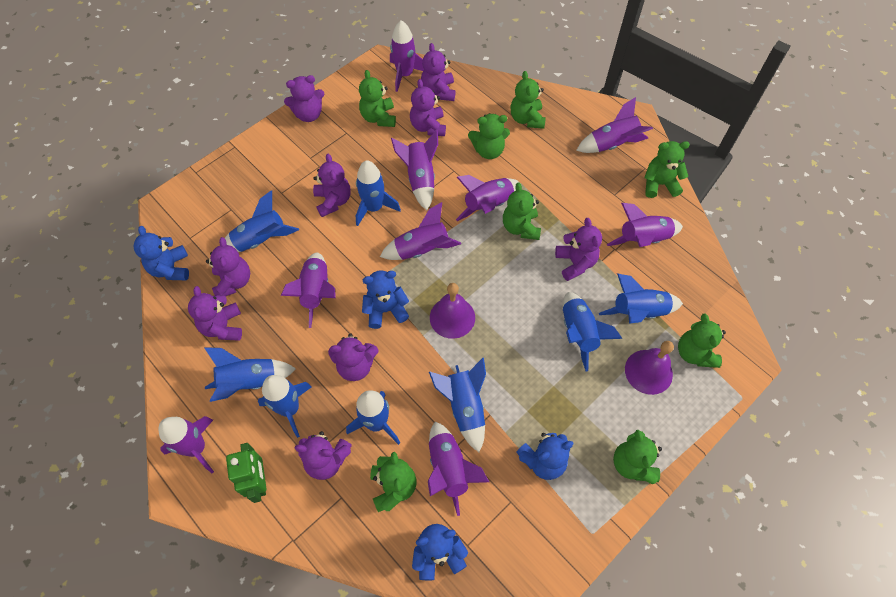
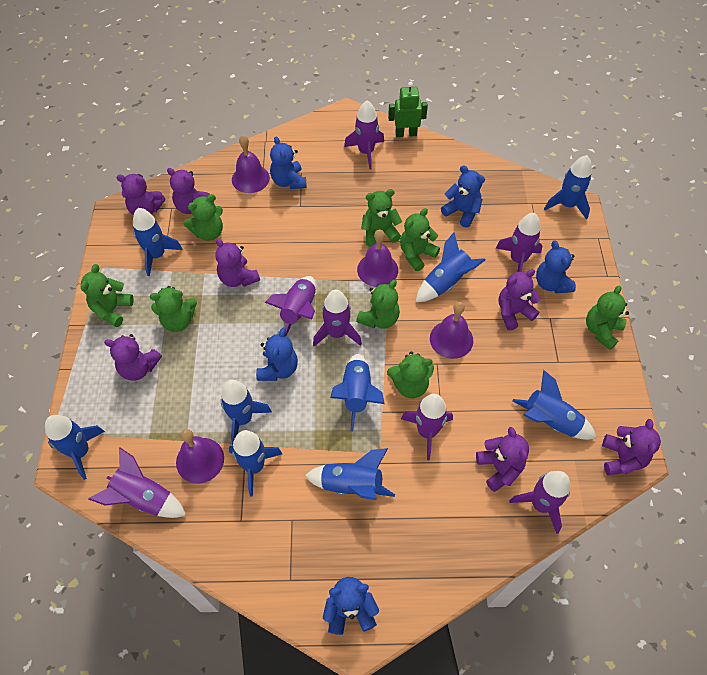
blue rocket: [204,347,296,402] [225,190,299,252] [258,375,312,438] [346,390,400,445] [356,160,401,226] [429,358,486,452] [563,292,622,371] [599,273,683,324] = 8 -> [45,415,105,480] [133,208,183,276] [220,380,272,445] [229,430,282,496] [305,448,395,500] [330,354,384,431] [416,232,486,302] [512,369,596,440] [544,155,592,220] = 9
blue teddy bear: [134,226,189,280] [362,270,409,329] [412,524,468,580] [516,433,574,480] = 4 -> [256,328,298,381] [270,136,307,189] [323,577,379,635] [441,166,485,228] [536,240,576,293] = 5
purple bell: [430,283,475,339] [625,341,674,395] = 2 -> [176,429,224,483] [232,135,270,193] [357,229,398,287] [430,302,473,359] = 4
purple rocket: [158,416,214,473] [281,252,336,328] [380,202,461,260] [390,20,424,92] [391,130,438,211] [428,422,489,516] [456,175,521,221] [576,97,653,153] [607,203,683,247] = 9 -> [88,447,186,518] [264,276,316,336] [313,290,362,346] [344,100,384,170] [401,394,453,460] [496,213,543,272] [509,471,571,534] = 7
purple teddy bear: [188,286,242,341] [206,237,250,296] [284,75,324,122] [295,431,352,480] [313,154,351,217] [328,333,379,381] [410,79,446,136] [421,43,456,101] [555,218,602,281] = 9 -> [104,334,162,381] [116,174,165,215] [167,168,210,214] [215,238,260,287] [476,427,529,492] [498,269,541,330] [602,419,661,475] = 7

